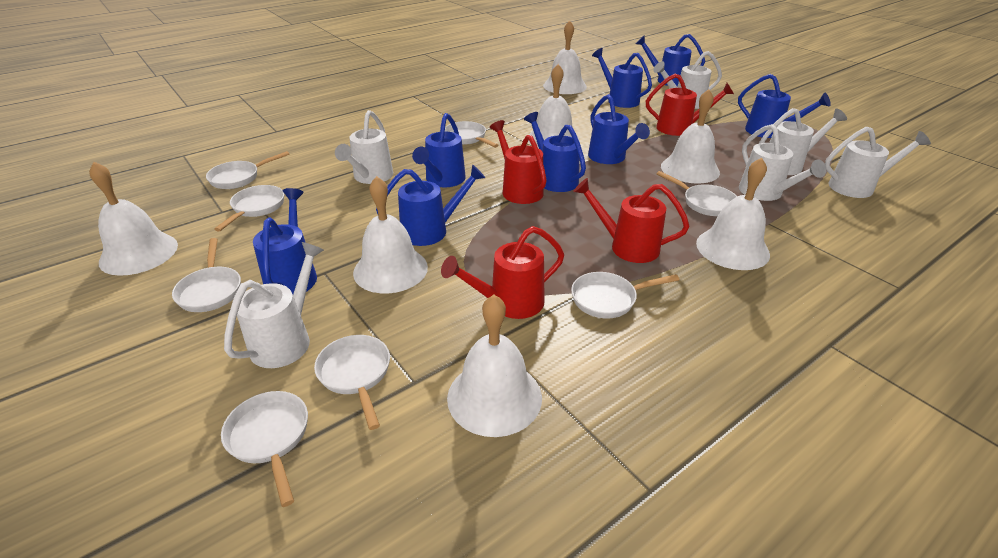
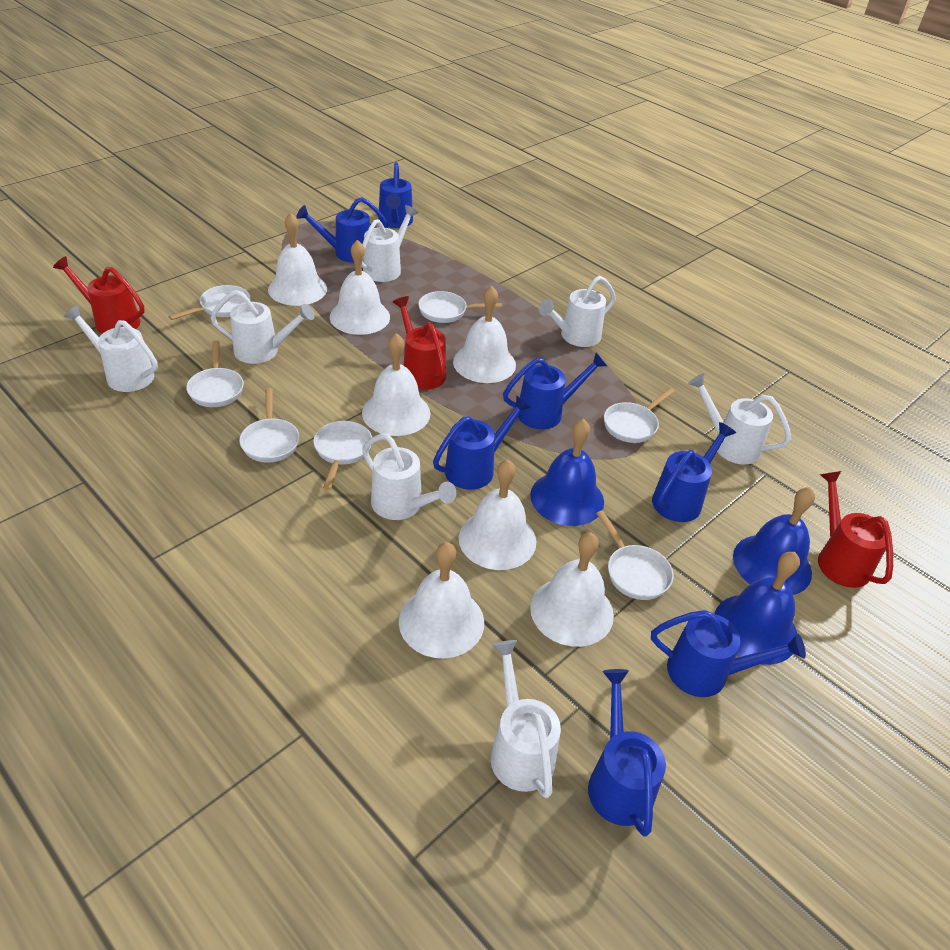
blue bell: none = 0 -> [530,419,604,526] [714,552,800,665] [733,487,815,595] = 3
blue watering can: [253,188,317,294] [376,164,485,246] [412,113,466,187] [524,112,586,192] [588,94,650,164] [592,48,652,108] [636,34,705,86] [738,74,831,138] = 8 -> [296,197,388,263] [378,162,413,228] [433,395,531,490] [503,352,607,429] [588,669,666,837] [651,610,806,697] [652,422,736,522] = 7
red watering can: [441,226,564,319] [490,120,547,204] [573,178,689,263] [646,74,734,136] = 4 -> [53,256,145,334] [393,296,446,390] [818,471,893,588] = 3
white pan: [172,238,241,312] [206,151,290,189] [214,185,284,232] [221,391,308,507] [314,335,390,430] [445,121,498,148] [571,272,679,318] [657,171,737,216] = 8 -> [168,285,250,320] [186,340,244,407] [239,388,300,463] [313,421,372,490] [418,291,502,323] [596,511,674,600] [604,388,675,443] = 7
white watering can: [224,242,324,368] [335,110,393,184] [653,51,722,109] [739,124,826,201] [759,108,847,175] [825,127,931,198] = 6 -> [64,305,158,392] [211,290,315,364] [362,205,418,282] [362,434,456,520] [490,640,561,798] [539,276,616,347] [688,373,791,465] = 7

